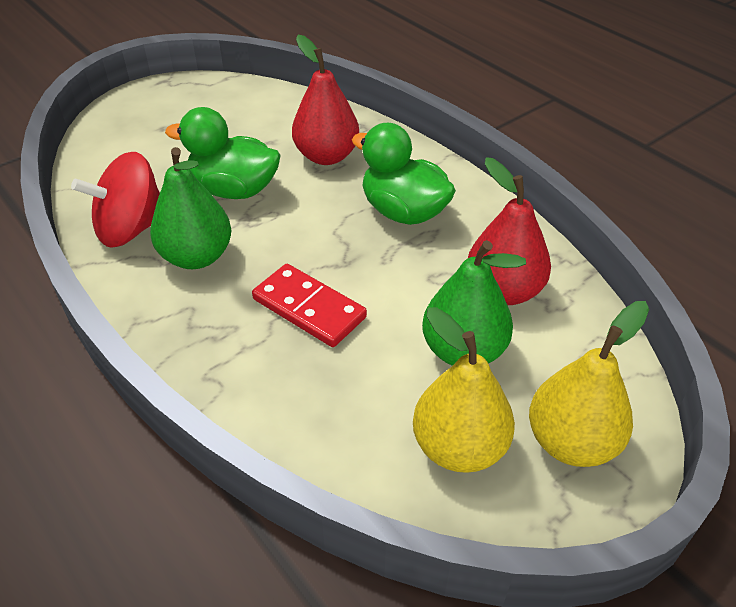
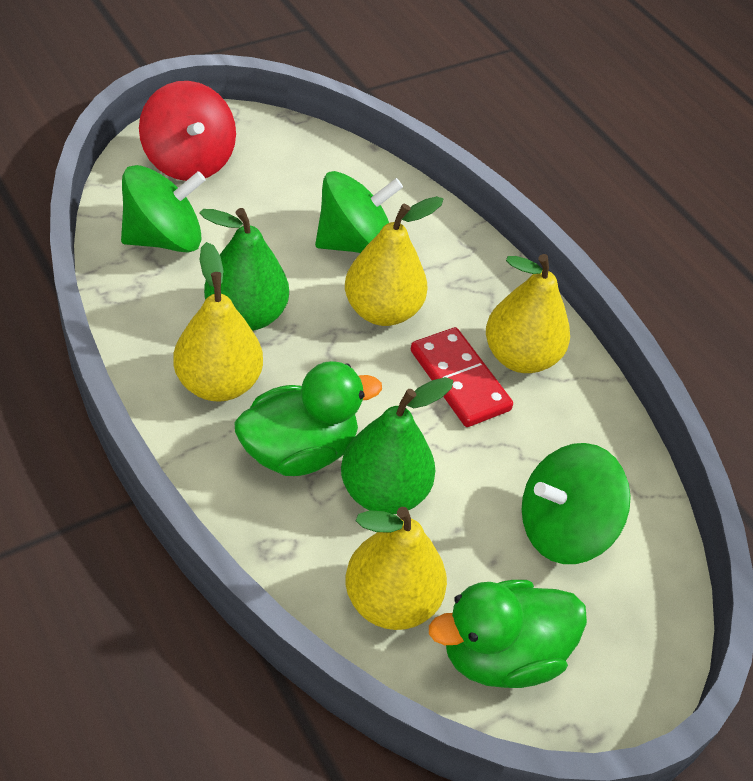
green spinning top: none = 0 -> [121,165,206,252] [315,171,403,253] [522,443,631,564] = 3
red pear: [292,35,359,165] [468,157,551,305] = 2 -> none = 0
yellow pear: [413,307,515,473] [529,301,649,467] = 2 -> [174,242,263,402] [345,196,443,326] [345,507,447,630] [486,254,570,373] = 4

